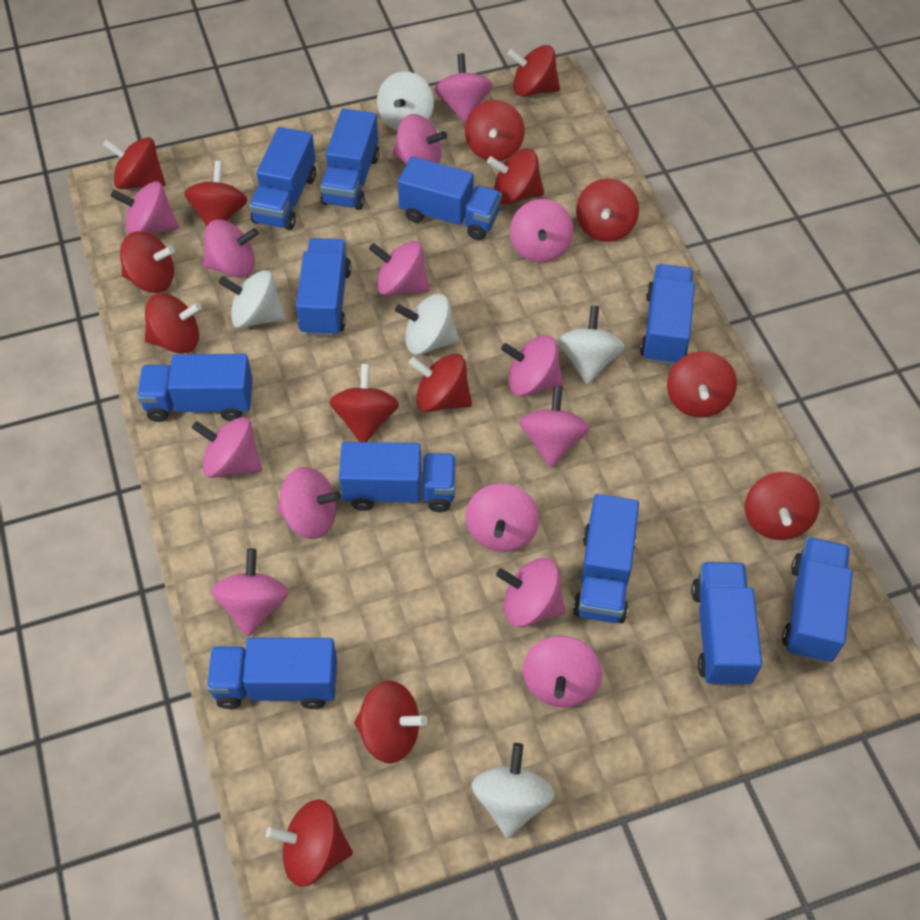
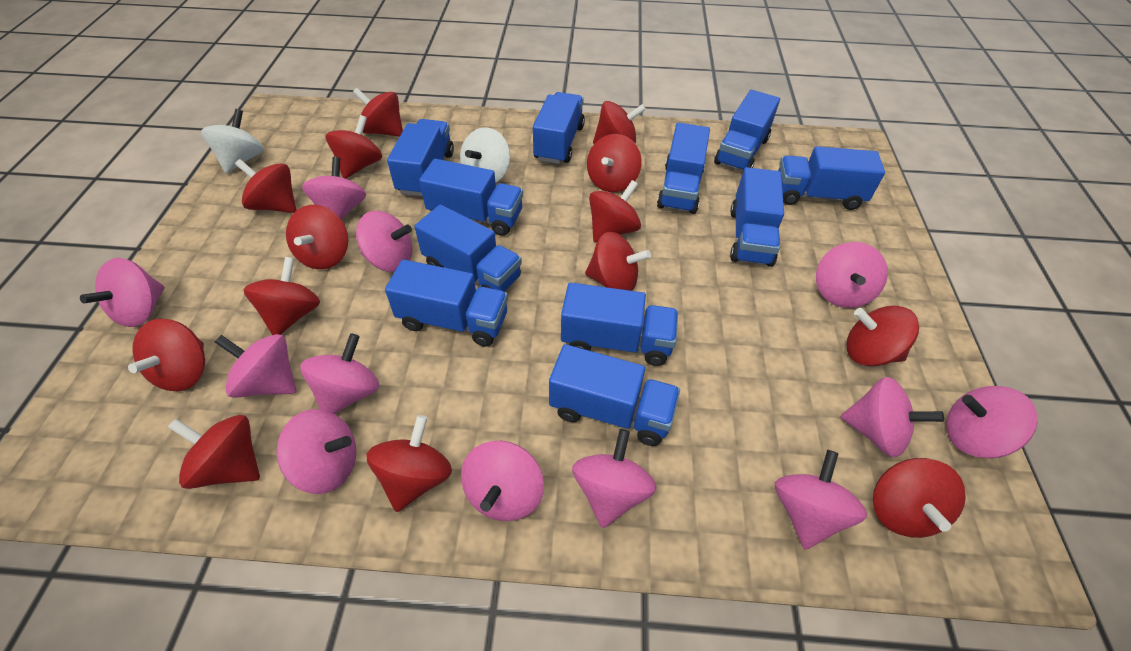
pink spinning top: [111,182,179,234] [192,417,262,478] [203,220,259,278] [211,548,288,637] [277,467,342,539] [369,241,430,296] [393,114,447,165] [434,53,492,123] [466,483,539,552] [496,558,565,627] [501,335,564,396] [510,199,573,263] [519,386,590,468] [523,636,602,708] = 14 -> [80,258,165,327] [215,334,296,398] [277,409,356,494] [300,333,379,414] [302,157,366,220] [356,211,413,272] [461,441,544,521] [572,429,657,528] [775,450,867,549] [816,242,888,308] [840,377,944,457] [946,386,1038,458] = 12
white spinning top: [219,270,286,328] [377,71,434,131] [395,294,460,355] [472,743,555,838] [558,306,625,385] = 5 -> [201,109,264,174] [460,127,510,183] = 2

